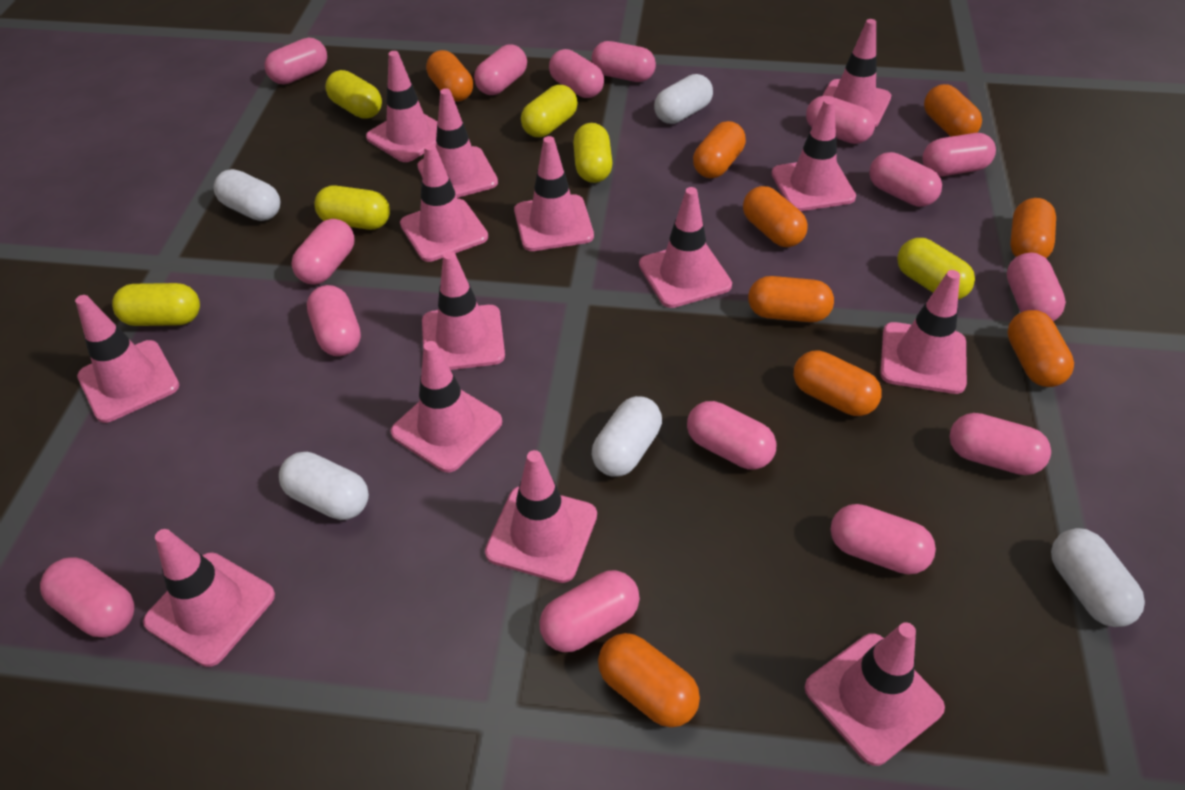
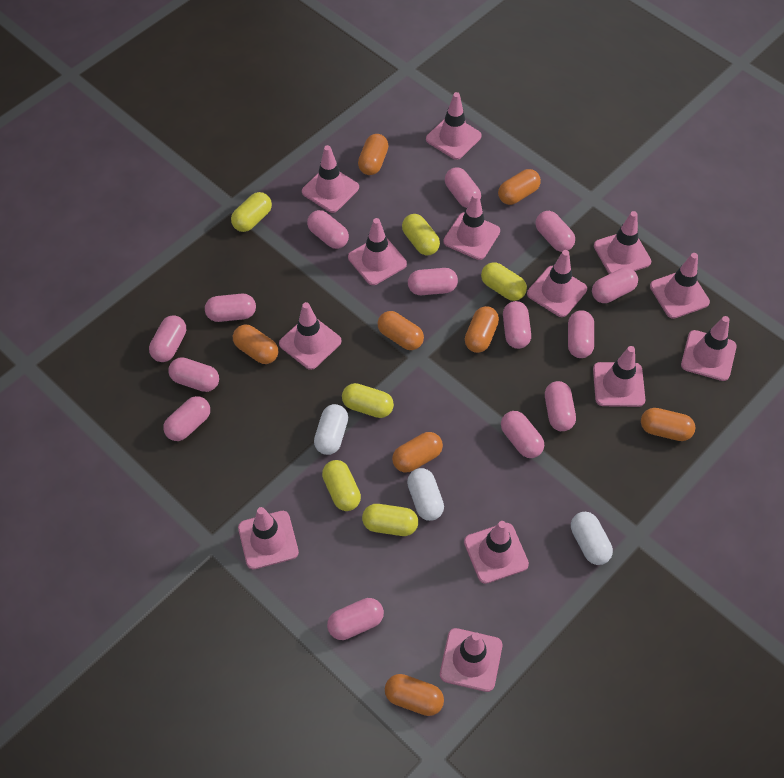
orange capsule: [426,50,473,102] [598,633,700,727] [693,121,746,178] [743,186,808,247] [748,276,834,322] [793,351,882,416] [924,84,982,137] [1007,310,1074,387] [1010,198,1056,258] = 9 -> [233,325,278,364] [358,134,389,175] [377,311,424,350] [385,674,444,716] [392,432,443,473] [465,306,499,353] [498,169,541,205] [641,408,696,441] = 8
pink capsule: [40,557,135,638] [264,38,327,84] [292,219,355,285] [307,285,361,356] [474,44,527,95] [539,570,640,652] [549,49,604,98] [592,41,656,82] [687,401,776,469] [806,96,875,144] [831,504,936,575] [869,152,942,207] [923,133,996,176] [950,413,1051,475] [1007,252,1066,321] = 15 -> [149,315,186,362] [163,396,210,441] [169,357,219,392] [205,294,256,322] [307,210,349,249] [327,598,384,640] [408,268,458,295] [445,167,481,208] [501,411,544,458] [503,301,531,349] [535,211,575,252] [545,381,576,431] [568,310,594,358] [592,267,638,303] = 14
pink traffic cone: [75,295,179,423] [143,529,275,667] [366,51,438,162] [391,341,502,472] [400,144,488,262] [417,88,498,198] [422,251,505,370] [485,450,597,583] [514,136,594,251] [639,187,732,308] [771,98,856,211] [805,622,945,766] [822,19,891,127] [880,270,967,394] = 14 -> [238,507,299,569] [279,302,342,370] [302,145,359,213] [348,218,407,285] [426,92,482,160] [440,628,502,692] [443,193,500,260] [464,521,529,584] [527,250,587,317] [593,346,645,407] [594,211,651,274] [650,253,710,319] [681,316,737,381] = 13
white capsule: [213,169,280,221] [279,452,369,520] [592,396,662,477] [654,74,713,124] [1051,528,1145,627] = 5 -> [314,404,348,455] [407,468,444,521] [571,512,613,565] = 3

